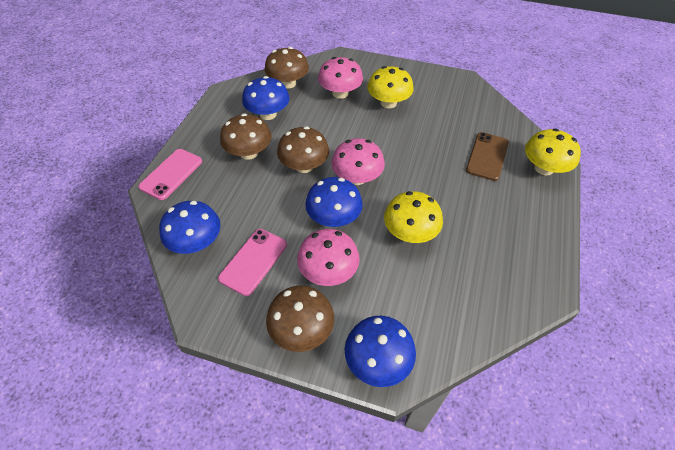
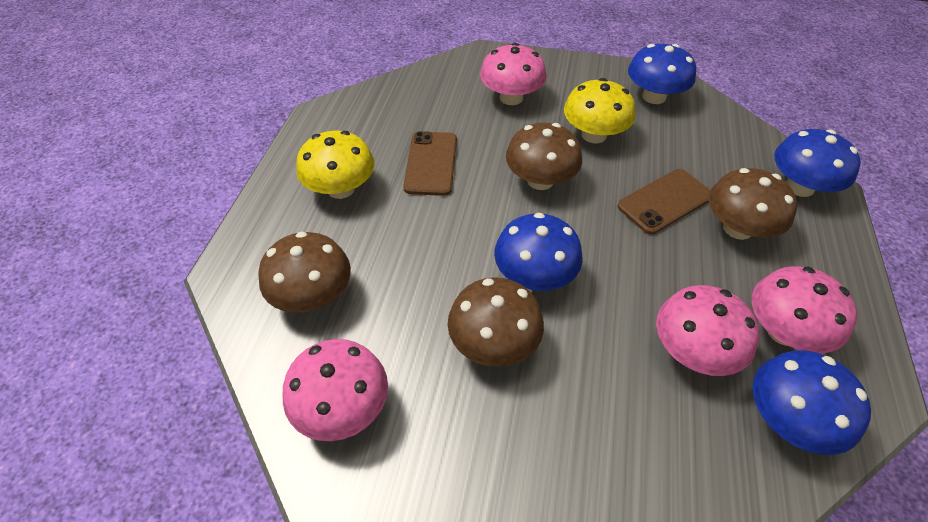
brown phone: [466,132,509,181] = 1 -> [403,131,457,196] [617,169,711,234] = 2
pink mushroom: [297,229,360,286] [318,57,363,99] [331,138,385,185] = 3 -> [283,339,388,441] [480,43,547,105] [656,285,759,376] [752,266,857,353] = 4
pink phone: [138,149,202,200] [218,229,287,296] = 2 -> none = 0
yellow mushroom: [367,66,413,109] [384,191,443,243] [525,128,581,175] = 3 -> [296,130,374,199] [564,78,635,143] = 2

